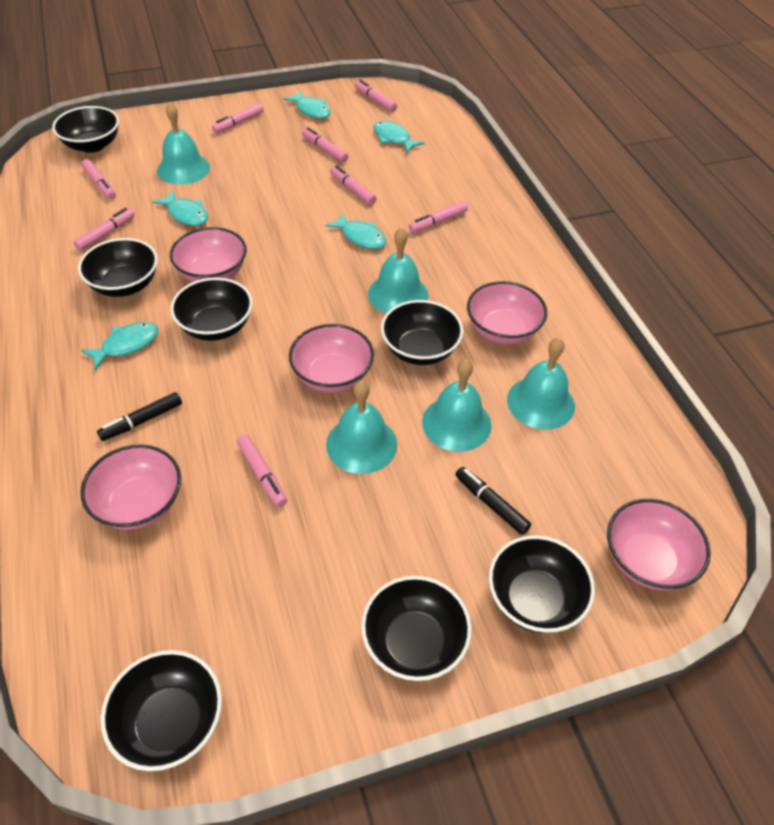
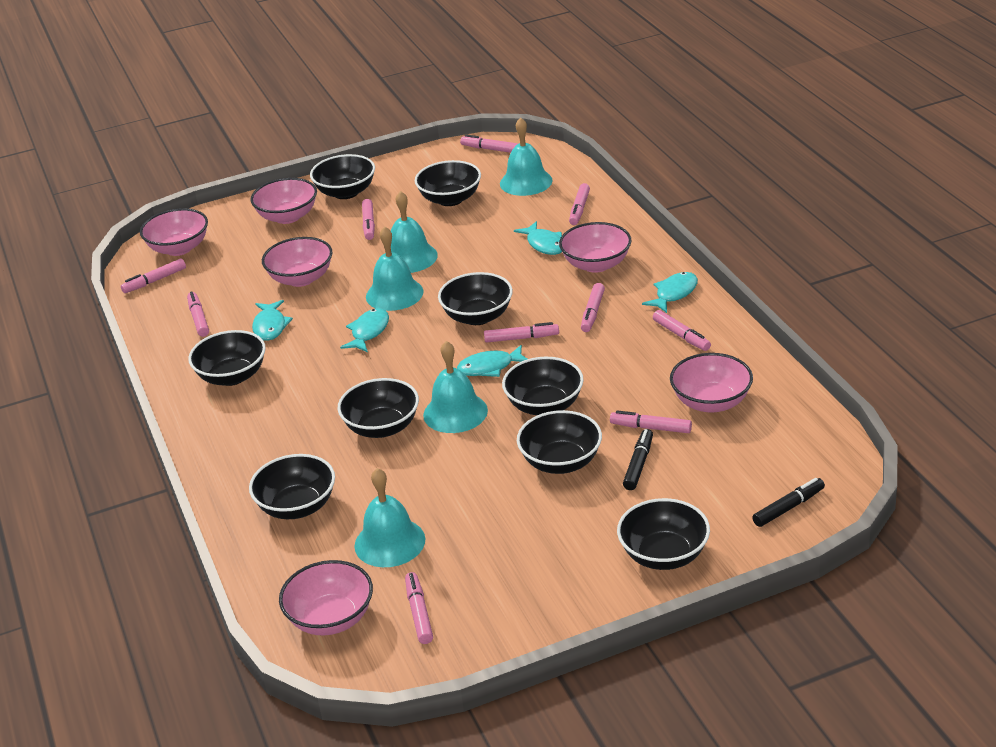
black bowl: [52,106,119,153] [78,238,158,297] [101,650,222,771] [170,277,253,341] [361,576,472,681] [381,300,463,365] [489,535,595,633] = 7 -> [188,330,266,386] [249,454,335,519] [310,154,375,199] [338,378,419,438] [415,160,481,206] [438,272,513,325] [502,357,584,415] [517,410,602,474] [617,498,710,570] = 9
pink bowl: [80,444,181,530] [170,227,247,282] [289,324,374,392] [467,281,547,344] [607,499,711,590] = 5 -> [140,208,208,256] [250,178,317,224] [262,237,333,287] [279,560,373,635] [559,222,631,273] [670,353,753,413] = 6
pink marker: [73,208,135,251] [81,159,116,199] [212,103,264,133] [237,435,287,507] [302,127,348,163] [330,165,376,205] [355,80,397,112] [409,201,468,233] = 8 -> [121,258,186,293] [187,291,209,337] [362,199,375,240] [405,572,433,644] [460,134,518,153] [484,322,559,343] [569,183,590,225] [581,283,605,332] [610,410,692,433] [653,310,711,351] = 10

